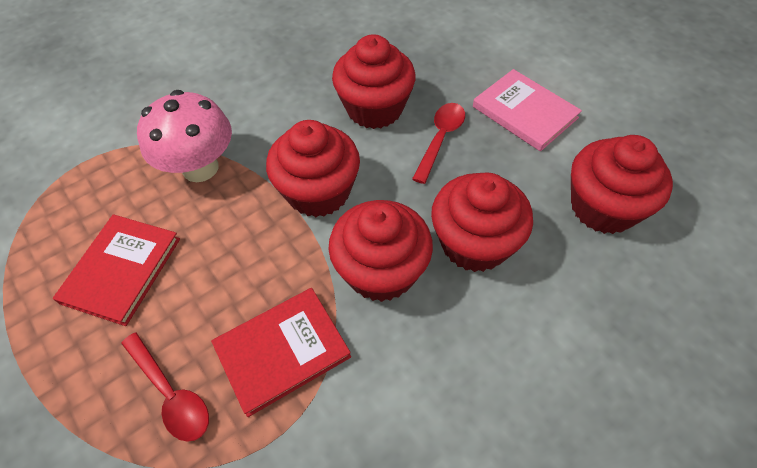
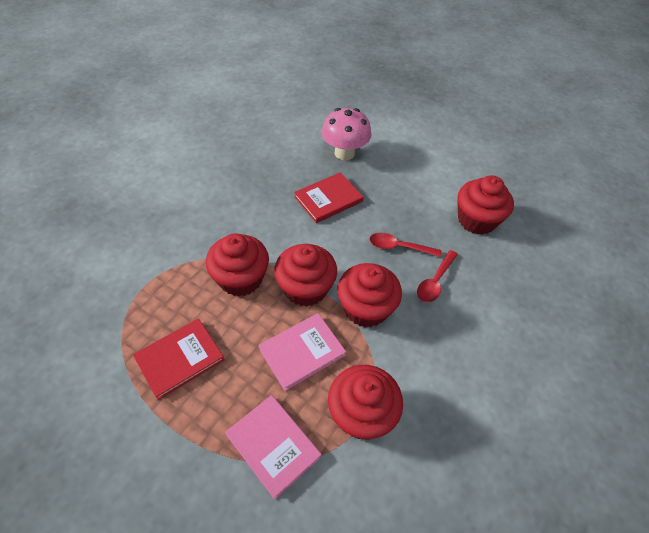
pink book: [473,69,582,151] = 1 -> [225,395,322,500] [258,313,346,391] = 2

